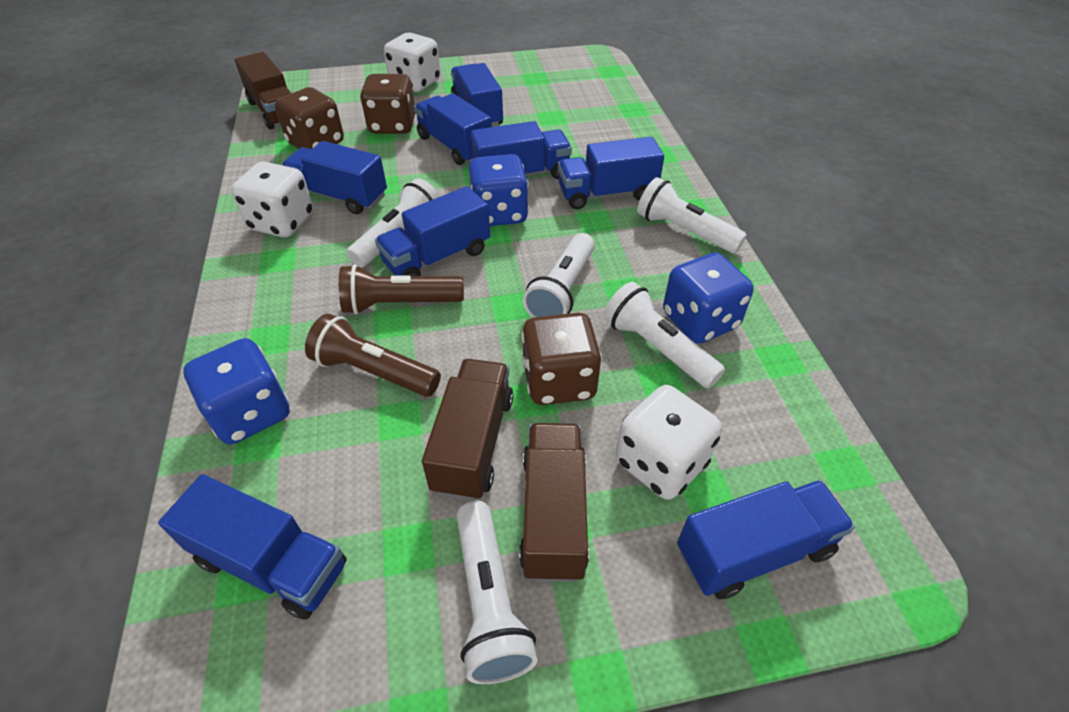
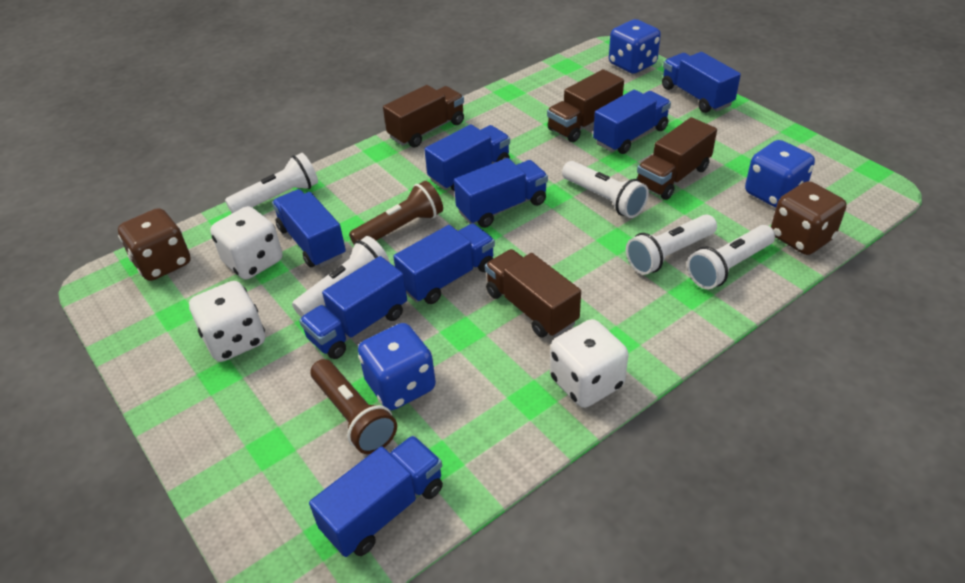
brown dice: [275,87,344,149] [360,74,415,134] [521,313,602,405] = 3 -> [118,208,191,281] [771,181,846,255] = 2
brown truck: [235,52,291,130] [422,359,513,501] [519,423,589,582] = 3 -> [383,85,464,147] [485,249,581,338] [547,69,624,142] [636,117,717,200] = 4

